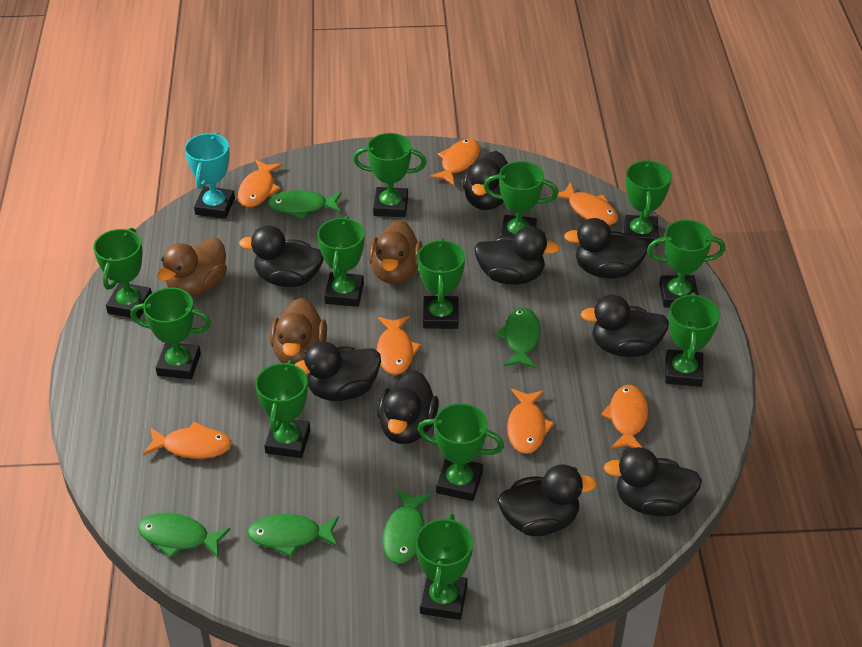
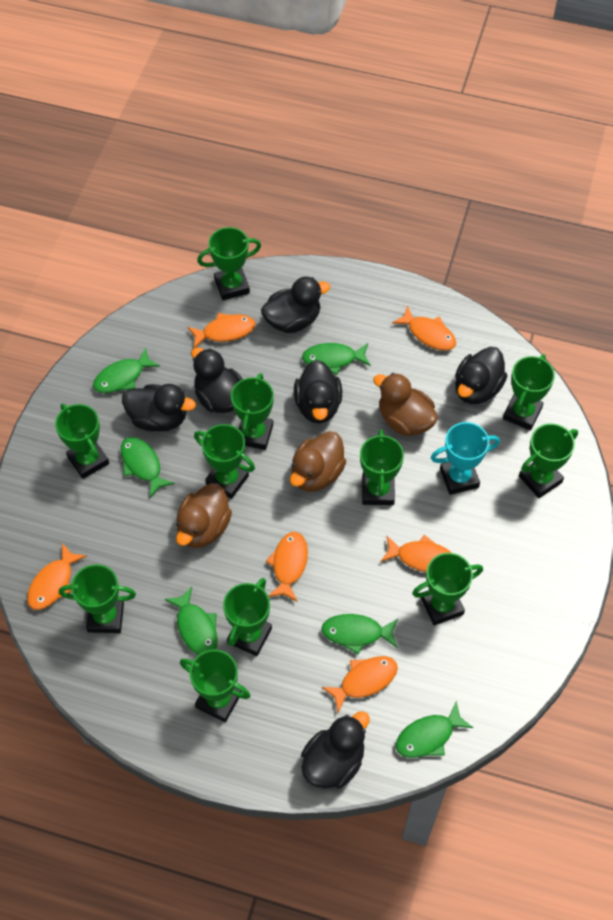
black duck: [239,225,324,287] [295,342,381,401] [377,370,439,444] [463,151,508,210] [474,226,560,285] [498,464,597,536] [564,218,648,279] [581,295,669,357] [603,447,702,517] = 9 -> [122,384,196,432] [191,347,243,413] [261,277,330,333] [294,360,342,424] [301,711,370,789] [455,347,507,404] = 6
green fish: [138,513,230,558] [247,514,339,557] [268,190,341,219] [382,489,431,564] [496,308,540,368] = 5 -> [93,347,160,393] [121,437,175,498] [165,587,218,655] [302,343,371,375] [321,614,398,655] [396,701,473,758] = 6
green trophy: [93,228,152,319] [131,287,211,379] [255,360,310,458] [317,216,365,307] [353,133,427,217] [416,514,473,620] [417,238,465,329] [417,403,504,501] [483,161,558,237] [624,159,672,246] [647,220,725,307] [665,292,720,387] = 12 -> [55,404,109,479] [59,564,136,633] [180,650,251,722] [194,424,255,499] [197,227,261,300] [223,578,272,656] [231,373,274,450] [360,429,404,505] [412,553,483,625] [503,354,555,430] [519,423,578,498] = 11
orange fish: [143,421,232,459] [238,160,283,207] [377,316,421,375] [429,139,480,186] [507,389,554,454] [551,182,618,225] [601,385,648,449] = 7 -> [27,543,87,610] [187,313,255,348] [266,532,308,601] [322,656,398,712] [381,535,452,572] [392,305,456,351] = 6

